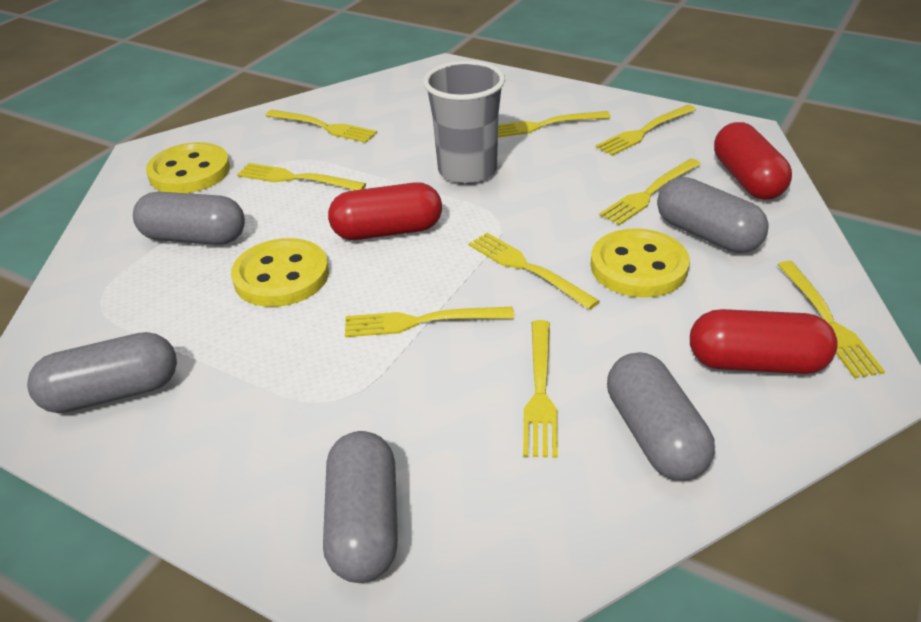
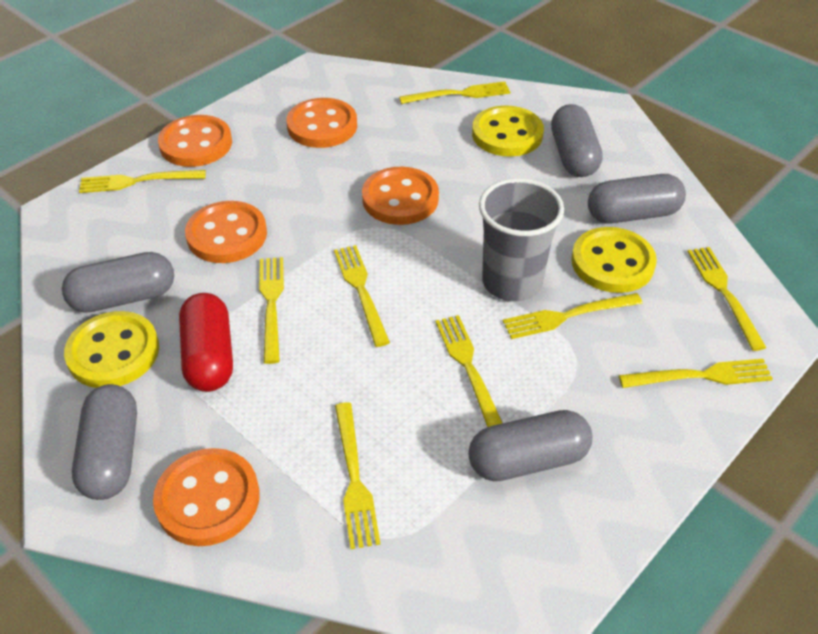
orange button: none = 0 -> [153,448,260,546] [158,115,232,167] [185,201,267,263] [286,98,357,148] [362,167,439,225] = 5
red capsule: [328,182,442,240] [690,309,838,374] [714,122,792,200] = 3 -> [179,293,233,392] = 1

